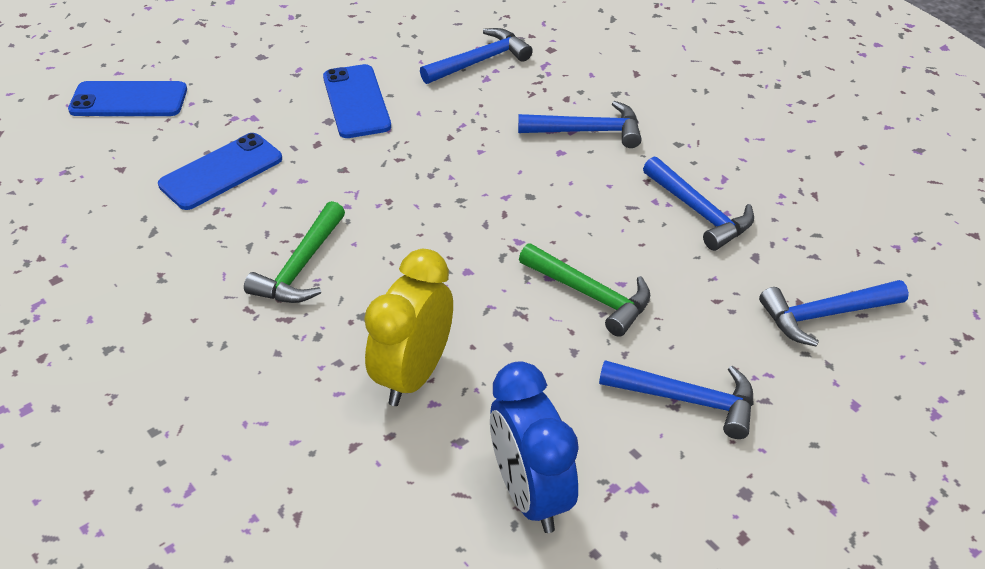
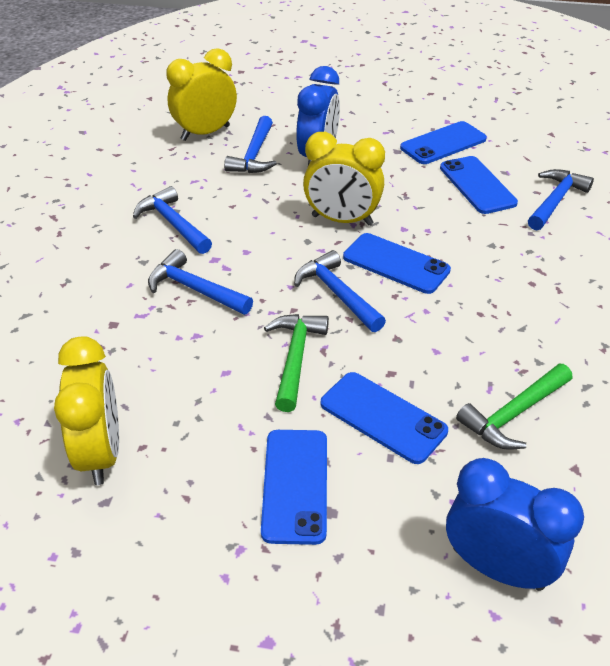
blue clock: [490,361,579,533] = 1 -> [296,66,340,166] [446,458,584,591] = 2
blue phone: [68,81,187,116] [158,133,282,210] [323,64,391,138] = 3 -> [261,430,327,545] [321,372,448,464] [343,233,451,294] [400,121,487,164] [440,156,518,214] = 5
yellow clock: [364,249,453,406] = 1 -> [54,336,119,485] [167,48,237,141] [303,132,385,226] = 3

